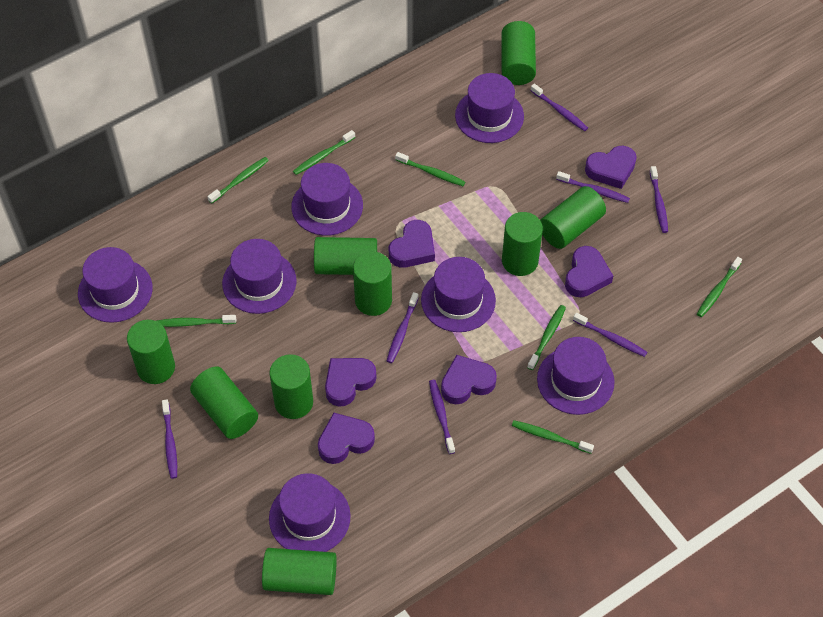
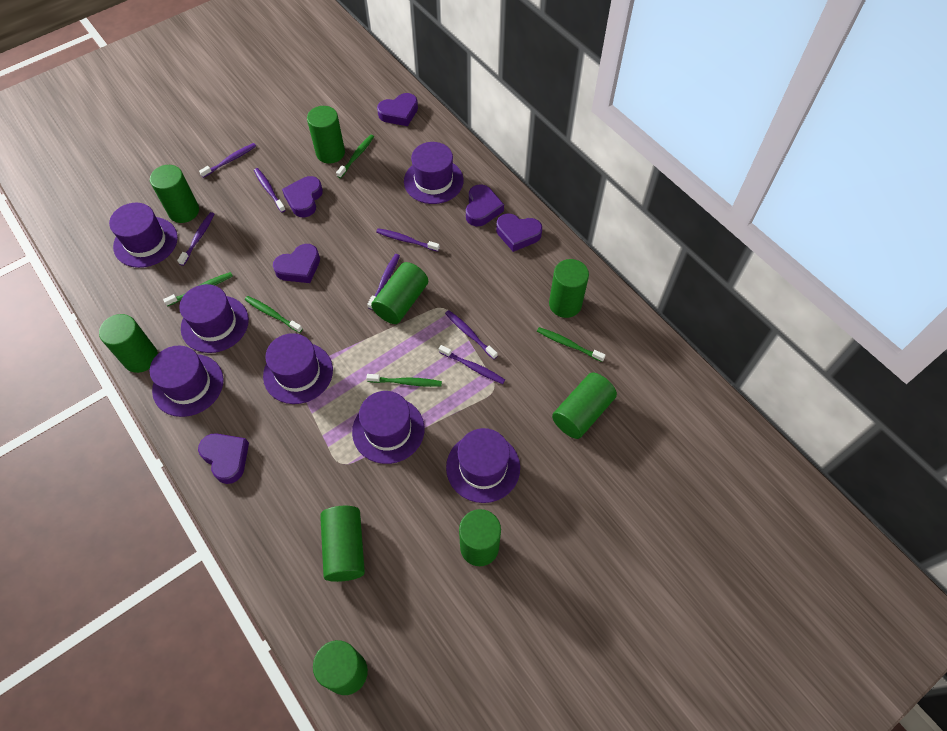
green toothbrush: [157,315,236,327] [207,157,269,204] [293,130,355,175] [395,152,465,186] [512,420,594,454] [527,305,566,370] [697,257,742,317] = 7 -> [163,272,233,306] [245,296,303,333] [336,135,374,178] [366,374,442,387] [537,327,606,362] = 5

